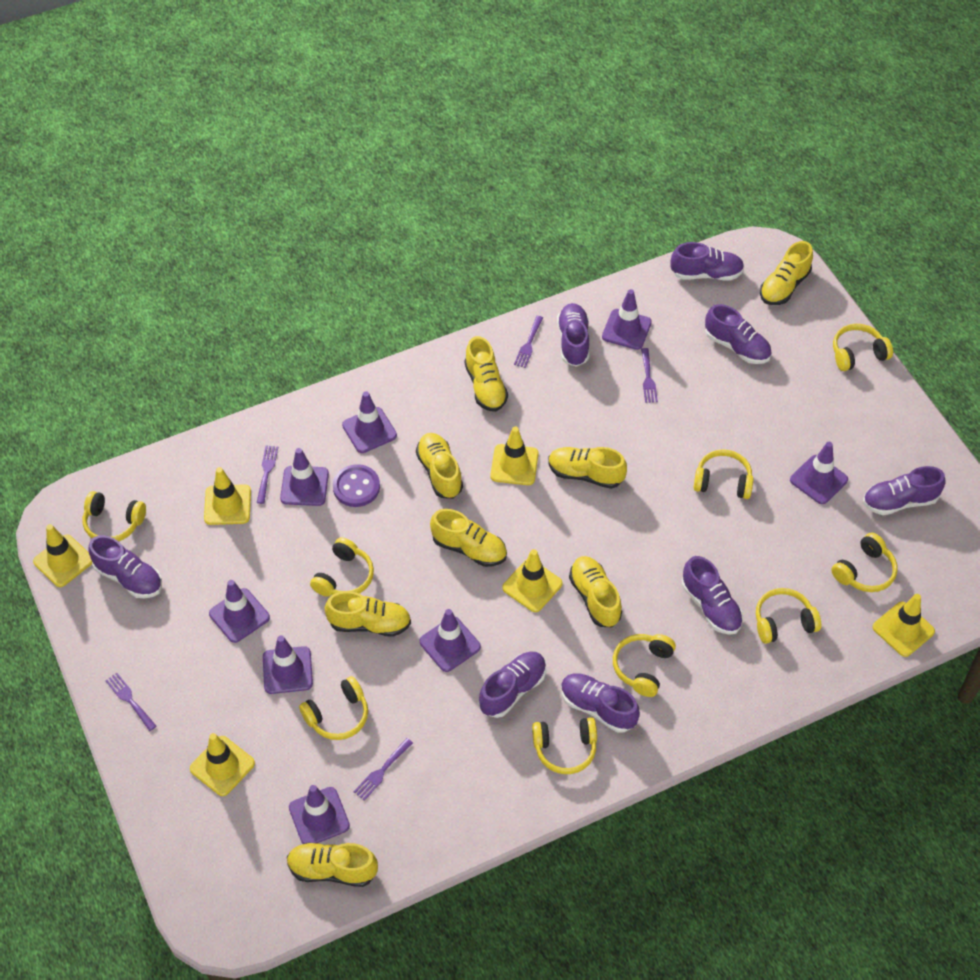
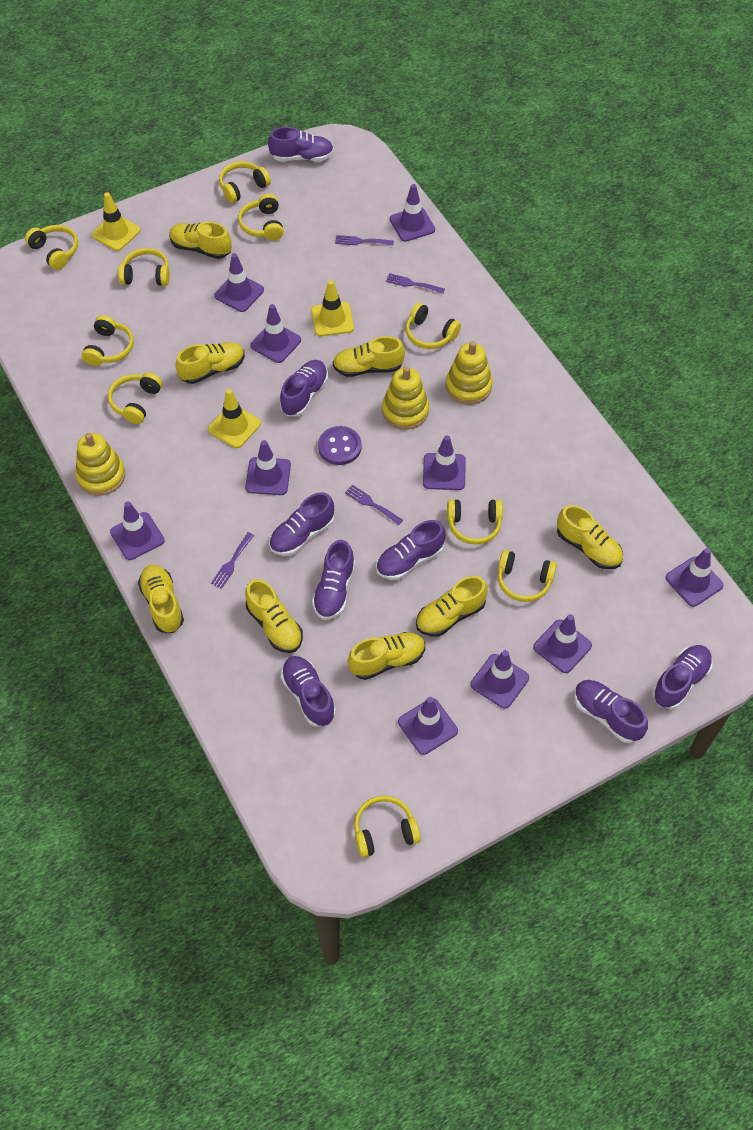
purple fork: [105,673,156,731] [257,446,278,504] [354,738,413,801] [514,316,543,368] [641,348,658,403] = 5 -> [211,532,254,589] [335,235,394,245] [345,485,403,525] [386,273,445,294] = 4
purple traffic cone: [209,580,270,643] [263,635,313,694] [280,448,329,506] [289,785,350,844] [342,391,397,453] [419,609,481,672] [602,289,652,350] [790,442,848,504] = 8 -> [110,501,164,560] [214,253,264,312] [245,440,291,495] [250,304,301,363] [390,184,435,242] [398,697,458,755] [423,435,466,490] [471,650,529,709] [533,614,592,673] [666,548,723,607] = 10
yellow headphones: [83,491,146,541] [299,676,368,740] [310,537,374,597] [532,717,597,774] [613,634,676,697] [694,449,754,499] [756,588,821,644] [831,533,897,592] [833,324,893,371] = 9 -> [25,225,78,270] [82,315,134,366] [108,373,163,424] [118,248,170,286] [219,161,271,203] [238,194,284,241] [354,796,421,858] [406,303,461,349] [447,499,503,545] [498,550,557,602] = 10
yellow stacking toy: none = 0 -> [75,433,125,496] [382,366,429,430] [446,341,493,405] = 3
yellow traffic cone: [33,524,92,587] [190,733,255,796] [204,467,251,525] [490,427,539,485] [502,549,563,612] [873,594,935,657] = 6 -> [92,192,140,251] [208,389,261,448] [311,280,354,336] = 3

